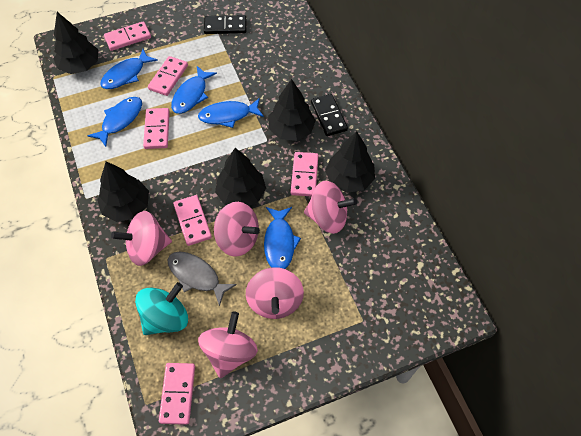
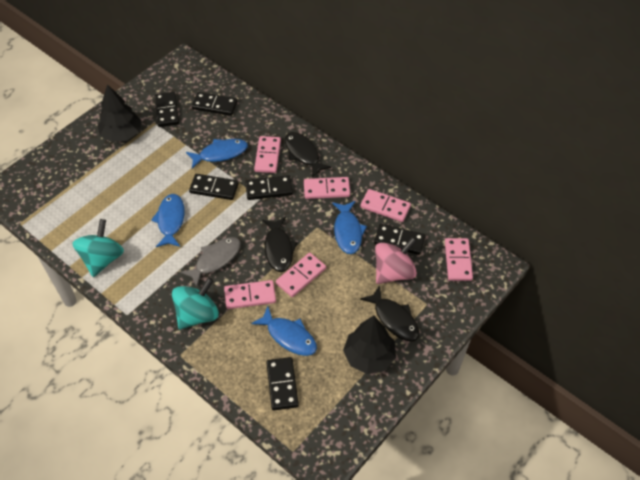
black domino: [204,15,247,34] [311,94,348,136] = 2 -> [154,92,179,127] [189,174,239,200] [192,92,237,116] [245,175,293,200] [266,357,299,410] [374,224,425,255] = 6
black fish: none = 0 -> [262,217,298,272] [285,132,331,177] [360,285,419,341] = 3
black tree: [54,12,98,74] [97,161,149,222] [215,148,266,206] [268,79,316,141] [325,132,375,193] = 5 -> [97,84,141,142] [343,315,396,374] = 2
blue fish: [88,97,142,147] [100,49,158,89] [171,66,217,114] [198,98,264,128] [264,207,301,269] = 5 -> [151,194,185,247] [186,139,248,169] [251,306,317,356] [332,201,367,254] = 4
pink spinning top: [111,211,172,266] [198,311,258,378] [214,202,260,257] [246,267,304,319] [304,181,357,234] = 5 -> [375,237,417,284] = 1
turquoise spinning top: [135,282,188,335] = 1 -> [72,219,124,277] [172,277,219,330] = 2

